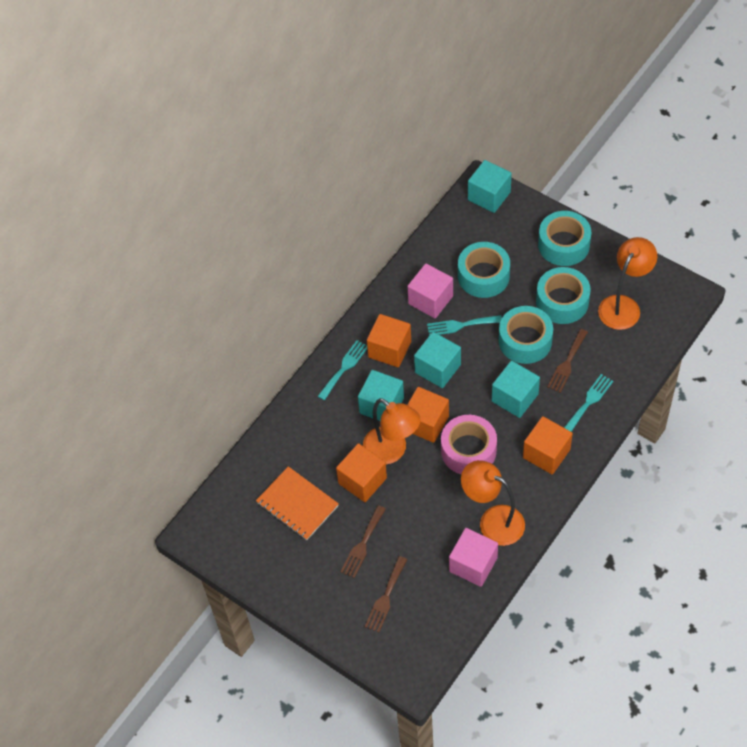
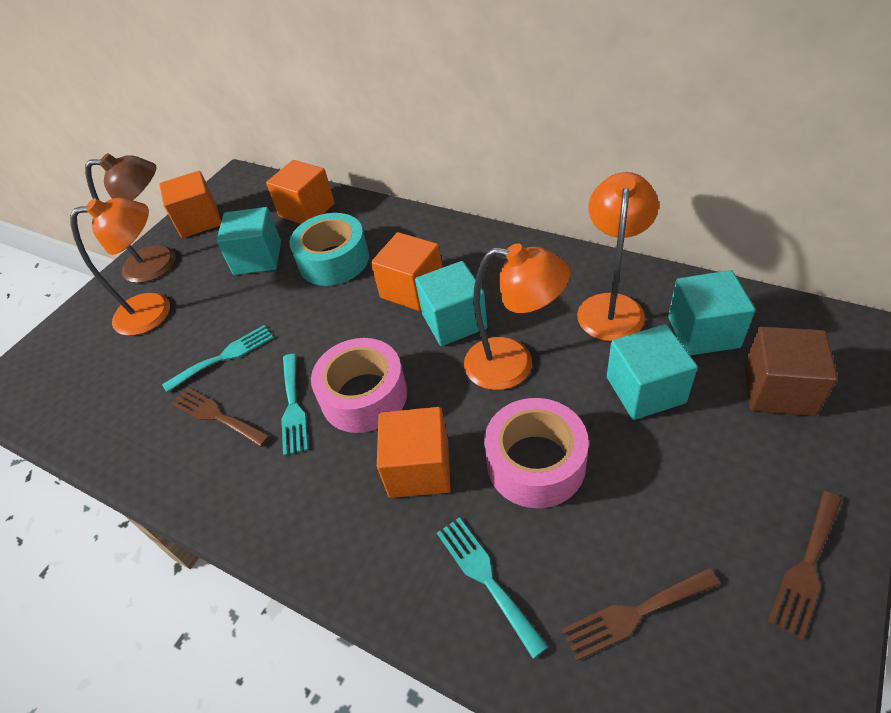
brown cube: none = 0 -> [744,327,838,416] = 1
brown lamp: none = 0 -> [85,153,176,283] = 1
orange notebook: [256,466,339,540] = 1 -> none = 0
pink cube: [407,264,453,318] [449,528,498,587] = 2 -> none = 0
pink tape: [441,415,497,474] = 1 -> [311,338,407,433] [484,398,589,508] = 2
turquoise tape: [458,242,510,298] [499,306,553,364] [536,267,591,324] [538,211,591,266] = 4 -> [289,213,369,286] = 1

